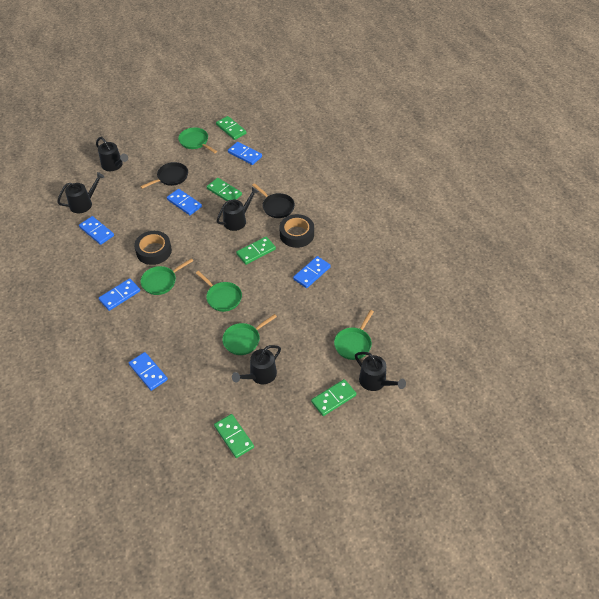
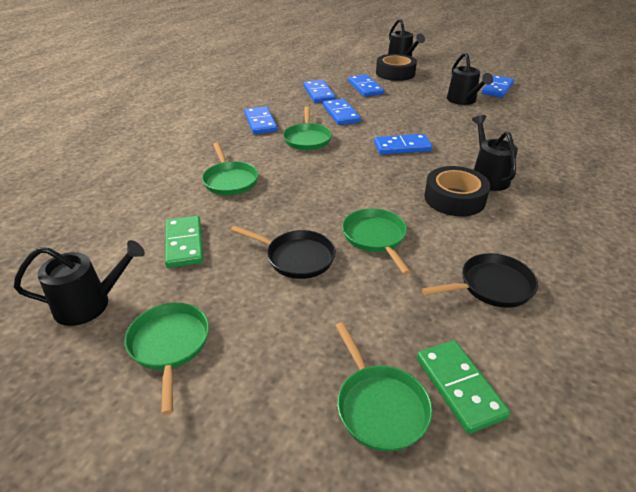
black watering can: [57,172,104,213] [96,137,128,171] [217,187,259,231] [232,345,281,384] [355,352,406,391] = 5 -> [14,240,145,326] [388,19,425,57] [447,52,493,105] [472,115,518,191] = 4
green domino: [207,178,242,201] [214,414,254,458] [216,116,247,140] [236,237,276,265] [311,379,357,416] = 5 -> [165,216,203,268] [417,340,511,434] = 2

